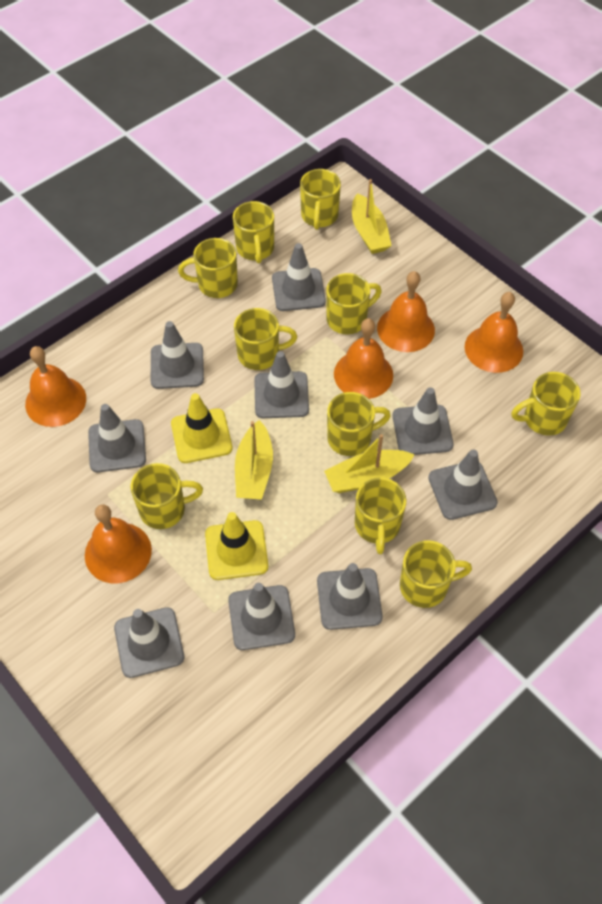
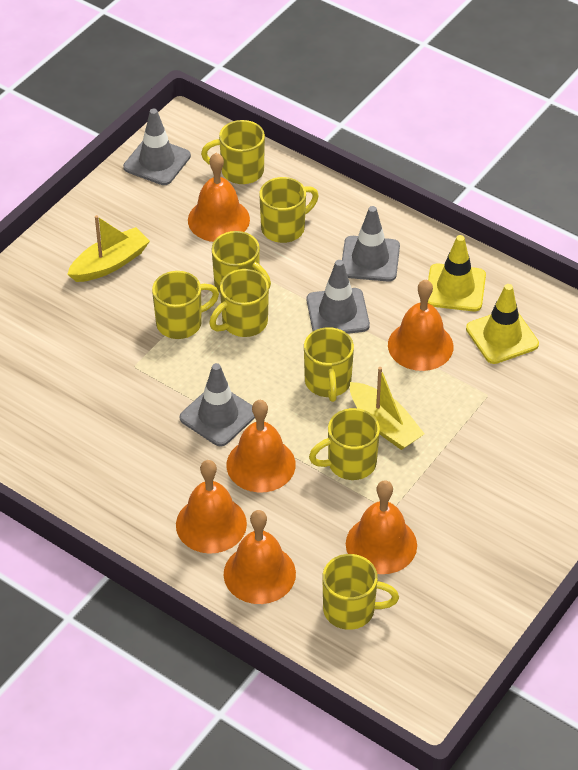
grey traffic cone: [88,404,146,472] [114,607,184,678] [151,321,204,389] [228,583,295,650] [254,351,309,418] [272,243,326,311] [317,563,383,630] [393,387,453,455] [428,450,498,520] = 9 -> [123,109,191,185] [180,363,255,447] [307,260,370,334] [342,206,400,282] = 4
orange bell: [25,346,86,427] [85,504,152,583] [334,318,393,399] [377,271,435,352] [465,292,523,373] = 5 -> [176,460,247,554] [188,153,250,242] [224,510,296,604] [227,400,296,492] [346,480,417,574] [388,280,454,371] = 6
yellow boat: [235,420,273,500] [324,434,415,493] [352,179,392,254] = 3 -> [67,215,150,282] [350,367,425,450] = 2
yellow mug: [131,463,203,529] [178,238,238,298] [233,201,274,263] [234,308,297,370] [300,169,341,230] [326,273,381,334] [327,392,391,456] [355,477,406,554] [400,540,472,608] [511,372,581,436] = 10 -> [152,271,219,339] [201,120,265,184] [209,269,269,337] [212,231,271,293] [259,177,319,243] [304,327,354,402] [309,408,380,480] [322,554,399,630] = 8

